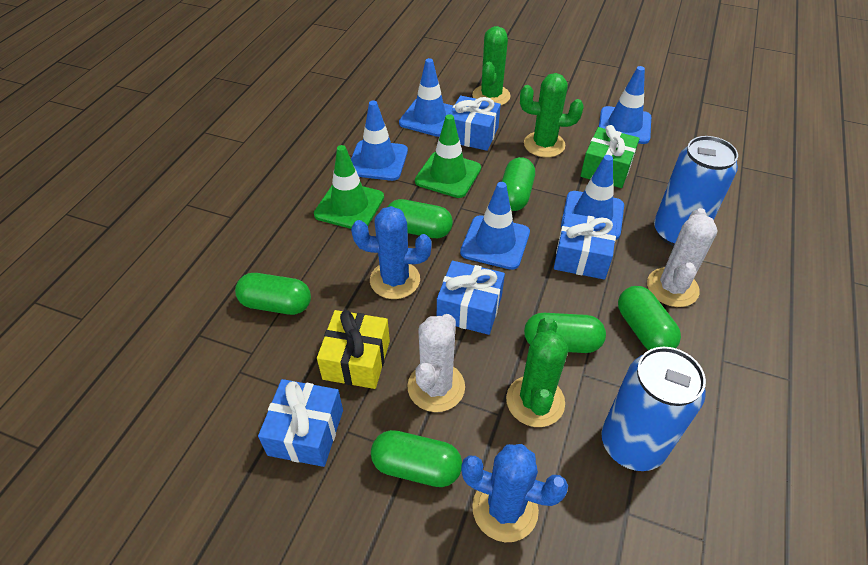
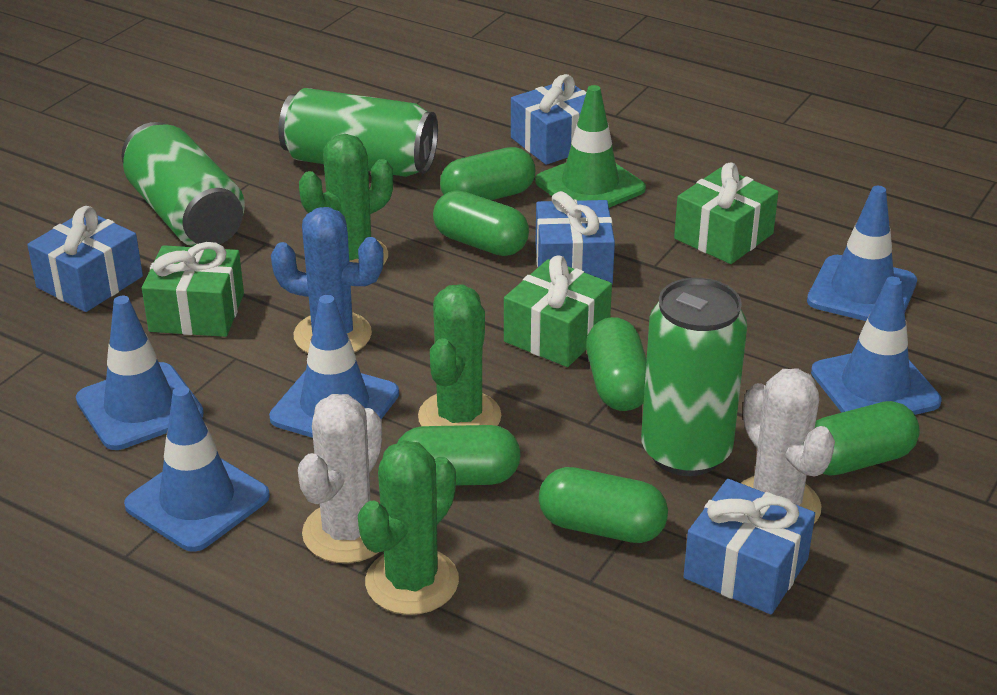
blue cactus: [351,206,432,299] [461,444,568,542] = 2 -> [271,207,384,353] = 1
blue can: [601,347,706,471] [654,136,738,246] = 2 -> none = 0
green can: none = 0 -> [122,122,245,247] [278,88,438,177] [641,278,747,476] = 3
green gift: [581,125,640,188] = 1 -> [142,242,244,337] [504,255,612,367] [674,163,778,264] = 3
green traffic cone: [314,145,384,229] [415,114,481,198] = 2 -> [535,85,646,208] = 1
yellow gift: [317,310,390,389] = 1 -> none = 0

